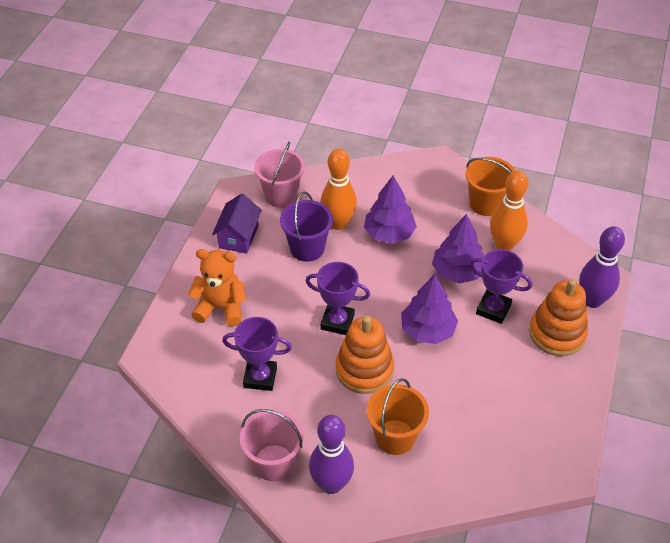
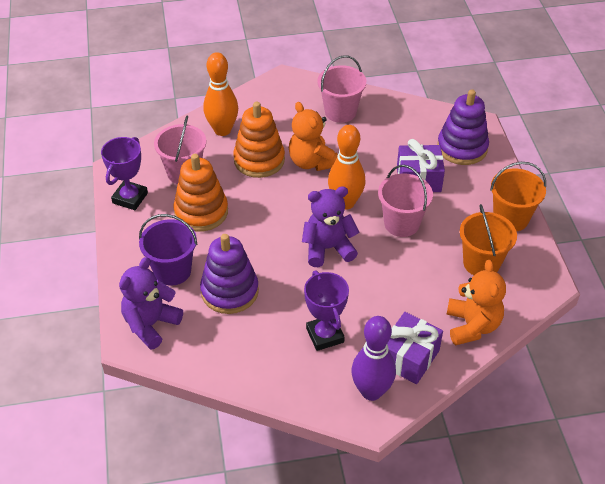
orange teddy bear: [188,249,246,326] = 1 -> [289,102,338,171] [447,260,506,346] = 2
pink bucket: [240,409,303,481] [254,142,305,208] = 2 -> [154,116,206,184] [317,55,366,123] [378,165,433,237] = 3
purple bowling pin: [309,415,354,494] [579,226,625,308] = 2 -> [351,316,396,401] = 1
purple gift: none = 0 -> [387,312,443,384] [397,139,445,192] = 2
purple house: [212,193,262,254] = 1 -> none = 0
purple stacking toy: none = 0 -> [200,234,259,314] [437,89,489,165] = 2
purple teddy bear: none = 0 -> [119,257,183,350] [302,186,359,267] = 2
purple tree: [364,176,417,244] [401,274,458,344] [432,214,484,283] = 3 -> none = 0
purple trophy: [222,317,292,391] [306,262,370,335] [469,249,532,324] = 3 -> [101,137,148,210] [304,271,349,351] = 2

